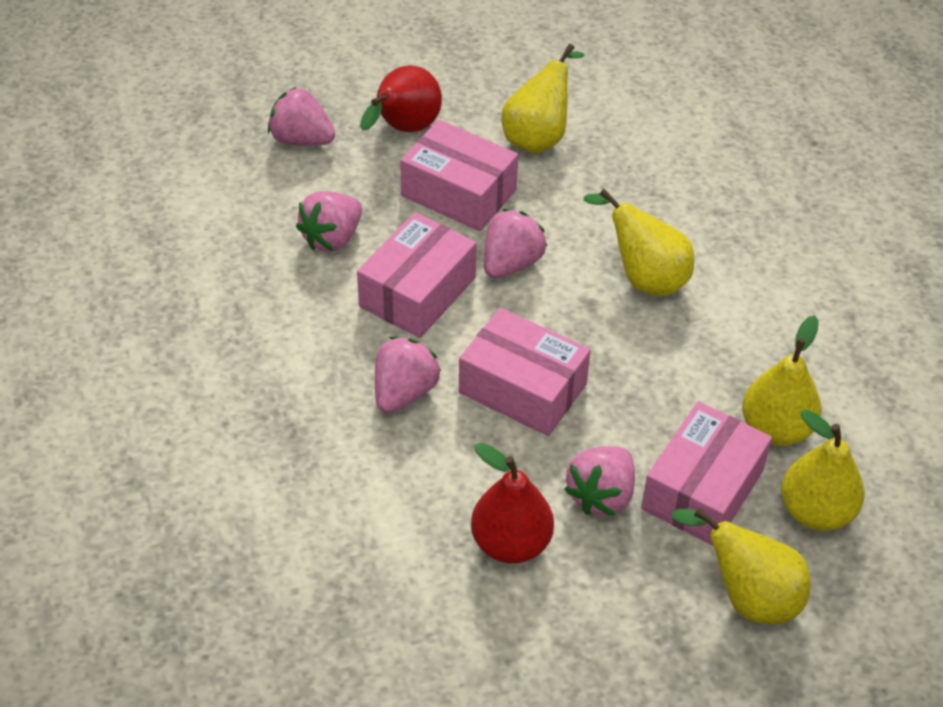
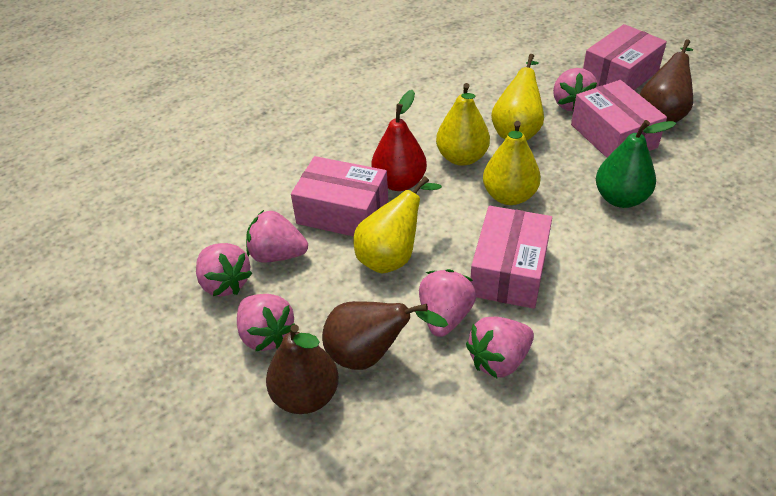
brown pear: none = 0 -> [266,324,339,414] [322,301,448,370] [640,39,693,123] = 3
green pear: none = 0 -> [596,120,676,208] = 1
pink strawberry: [268,87,335,146] [296,191,362,252] [375,336,441,413] [484,209,547,278] [564,446,635,516] = 5 -> [196,243,253,296] [237,294,295,352] [246,210,308,263] [419,269,476,337] [466,317,534,378] [553,68,598,111] = 6
red pear: [360,66,442,132] [471,443,554,564] = 2 -> [371,90,427,191] = 1
yellow pear: [501,44,585,154] [584,189,694,296] [671,508,811,625] [742,315,822,446] [781,409,864,531] = 5 -> [354,176,442,274] [436,83,490,166] [483,121,541,205] [491,54,544,141] = 4

